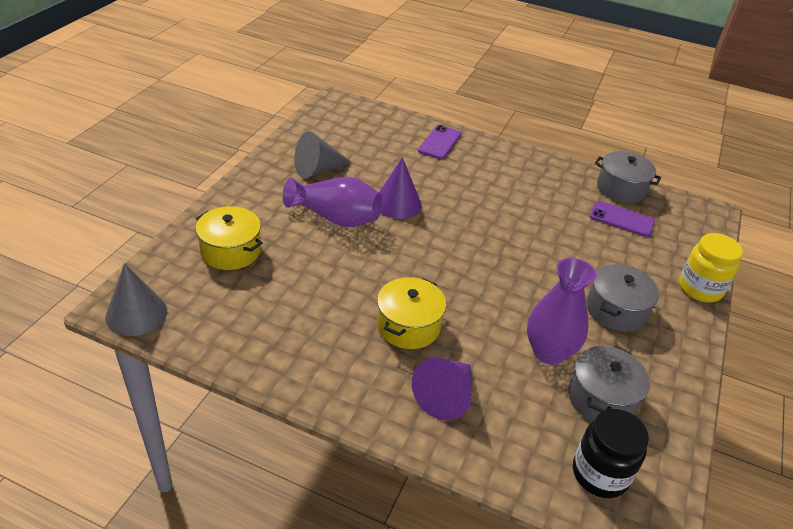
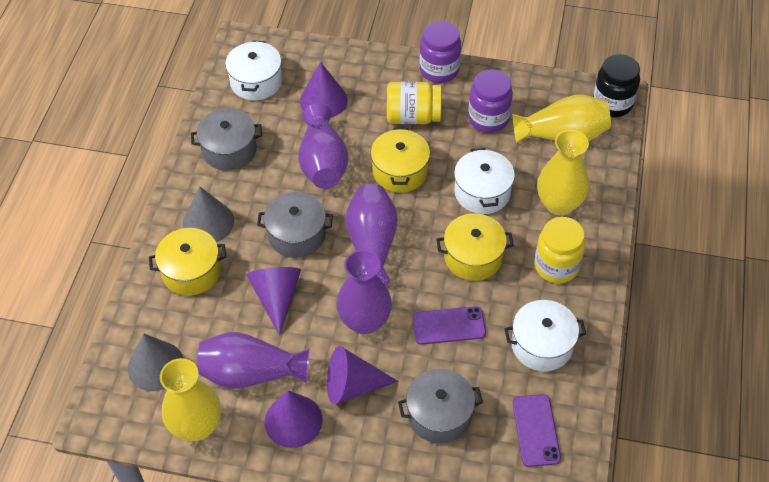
purple cone: [379,157,422,219] [412,358,472,421] = 2 -> [247,267,301,335] [265,390,323,448] [300,62,348,118] [327,346,399,404] = 4
purple jar: none = 0 -> [420,21,461,83] [468,69,513,133] = 2
purple vase: [283,177,382,227] [527,258,596,365] = 2 -> [197,332,309,389] [298,103,348,189] [336,250,392,334] [345,184,398,286] = 4
white pot: none = 0 -> [225,40,282,100] [454,148,515,214] [504,300,586,371] = 3
yellow jar: [679,233,743,302] = 1 -> [387,81,442,124] [535,217,585,283] = 2
yellow pot: [195,206,263,270] [377,277,446,349] = 2 -> [149,228,226,296] [371,128,430,193] [436,213,514,281] = 3
yellow vase: none = 0 -> [160,358,221,442] [512,94,611,144] [537,130,589,215] = 3

